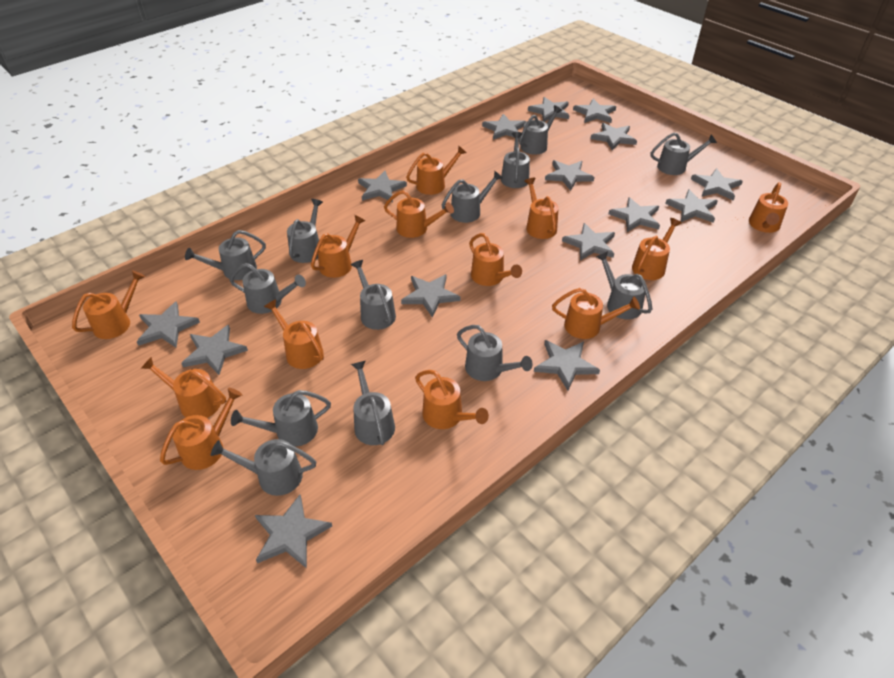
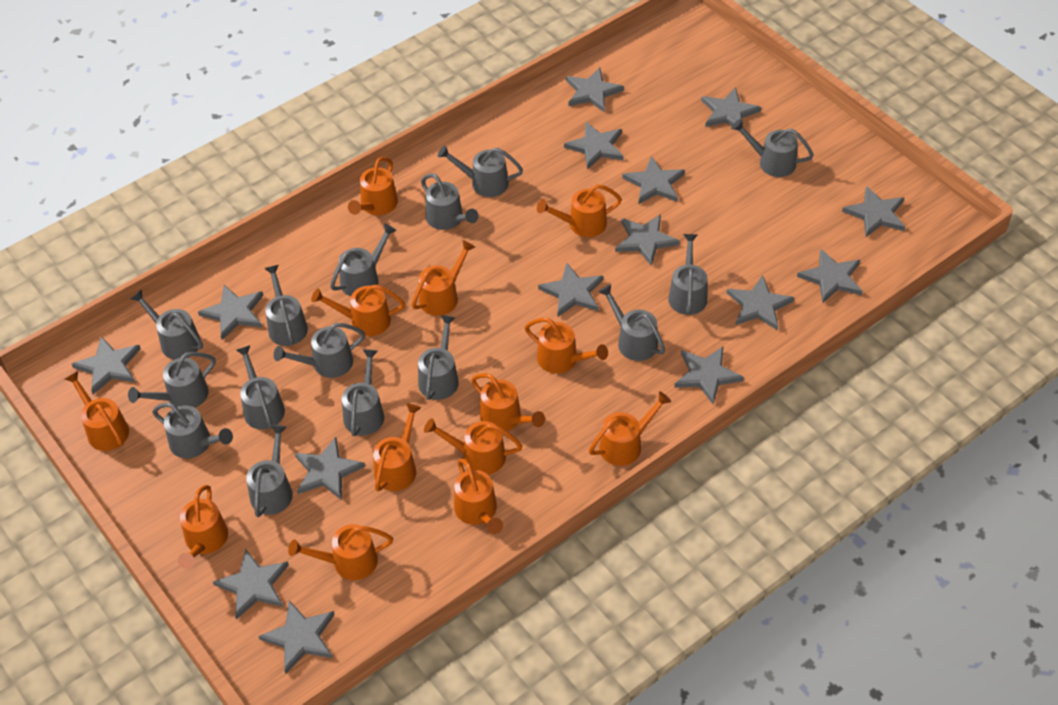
grey watering can: [185,230,266,280] [211,439,316,496] [230,263,306,314] [231,390,331,446] [287,199,323,263] [351,260,396,330] [351,361,395,445] [442,171,503,223] [457,325,533,381] [501,132,530,188] [519,105,562,155] [596,251,652,319] [651,133,717,175] = 13 -> [128,352,215,408] [131,289,203,360] [153,403,233,459] [236,345,285,430] [246,425,293,517] [264,265,308,346] [274,323,365,378] [330,223,397,296] [342,349,384,437] [418,315,459,400] [421,173,478,230] [438,145,523,197] [598,284,665,361] [668,234,707,315] [731,119,814,177] = 15

